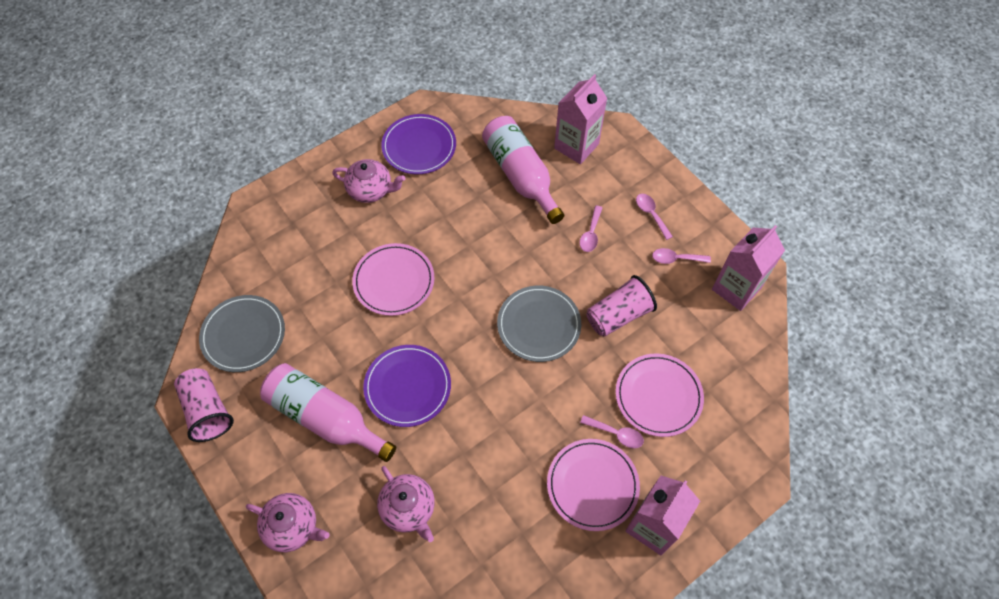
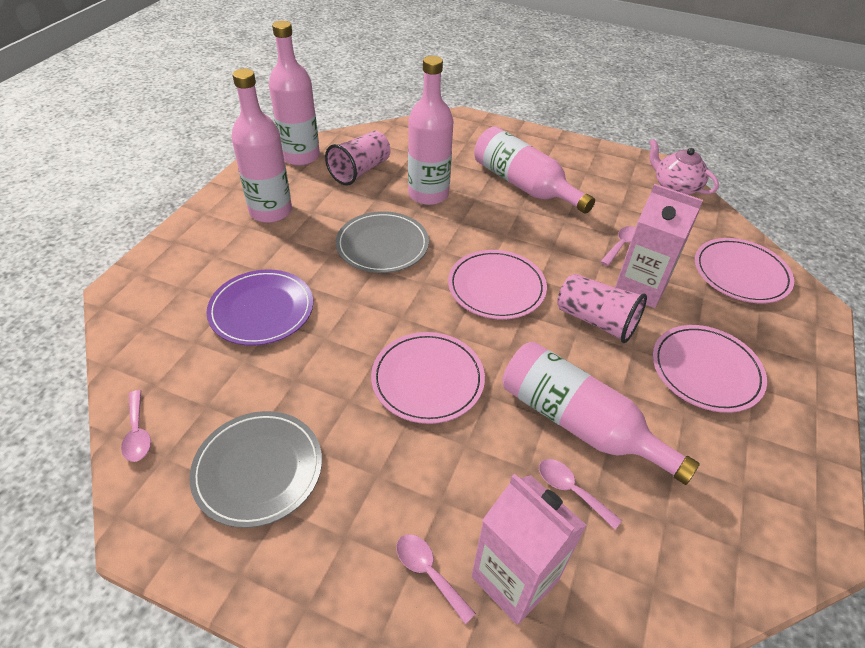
pink bottle: [260,363,396,462] [482,116,564,224] = 2 -> [231,69,292,223] [269,21,320,166] [408,56,454,205] [474,126,595,214] [502,341,700,485] = 5
pink carton: [554,74,607,164] [625,476,700,555] [712,225,785,311] = 3 -> [471,474,587,625] [615,184,703,308] = 2
pink plate: [352,243,434,316] [547,439,640,531] [616,354,704,437] = 3 -> [371,332,485,424] [448,250,547,320] [653,325,767,413] [695,238,794,303] = 4
pink teapot: [246,493,330,552] [332,159,406,203] [377,466,435,542] = 3 -> [649,138,719,195] = 1
purple plate: [363,345,451,427] [381,114,456,174] = 2 -> [207,270,313,346] = 1

